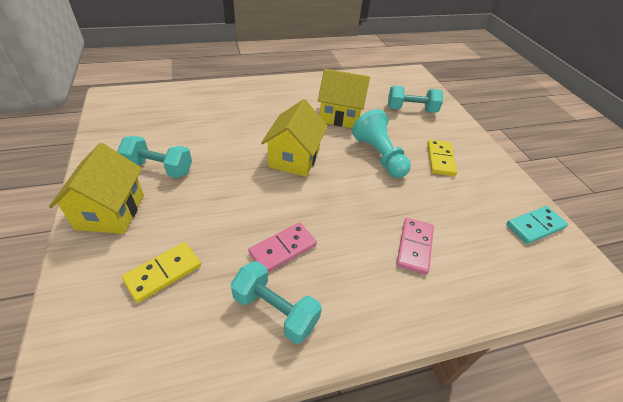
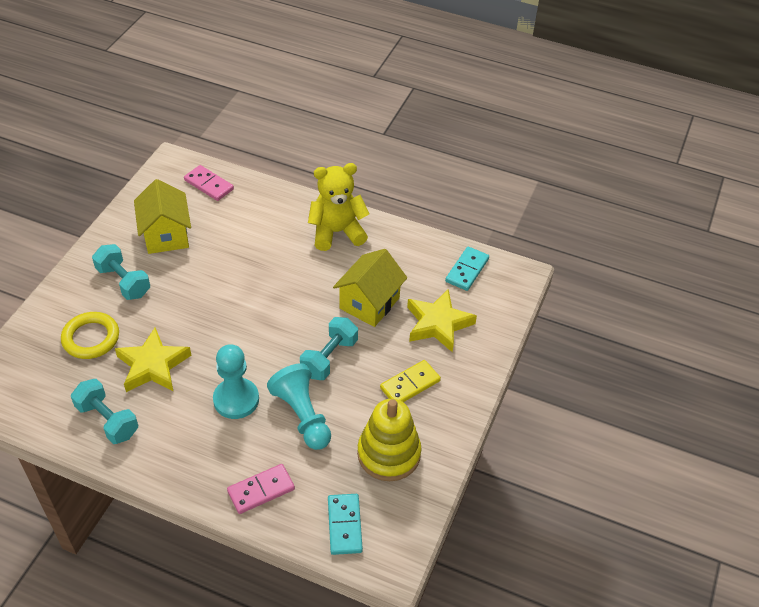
turquoise domino: [506,206,568,244] = 1 -> [328,494,363,555] [445,247,489,291] = 2
turquoise pawn: [352,109,411,178] = 1 -> [213,344,259,419] [267,363,331,450] = 2
yellow domino: [122,242,201,303] [427,139,457,176] = 2 -> [380,360,441,402] = 1
yellow house: [49,143,144,234] [261,99,328,177] [318,69,370,128] = 3 -> [134,179,191,254] [333,249,407,327] = 2
yellow ring: none = 0 -> [61,312,119,359] = 1
yellow stacking toy: none = 0 -> [357,399,421,481] = 1
yellow star: none = 0 -> [115,328,192,392] [407,289,477,353] = 2
yellow teddy bear: none = 0 -> [308,163,369,251] = 1

